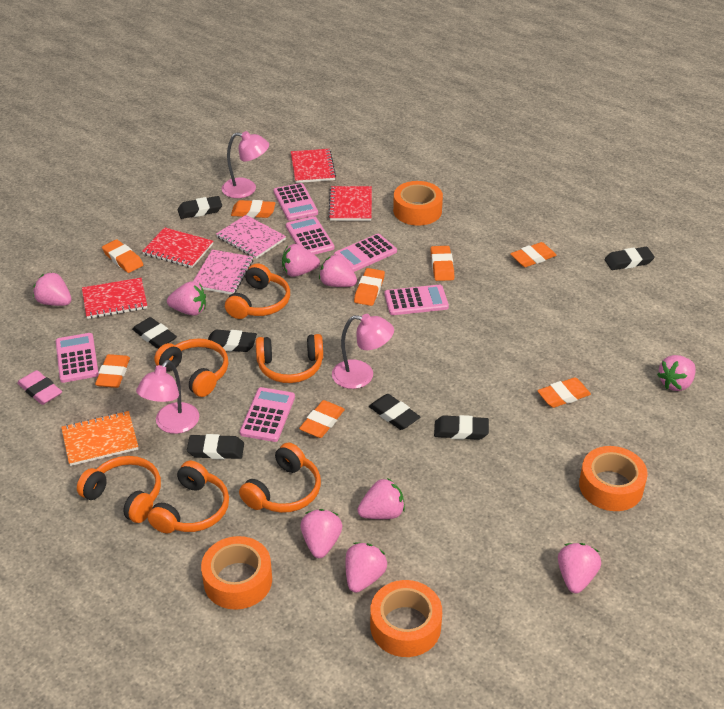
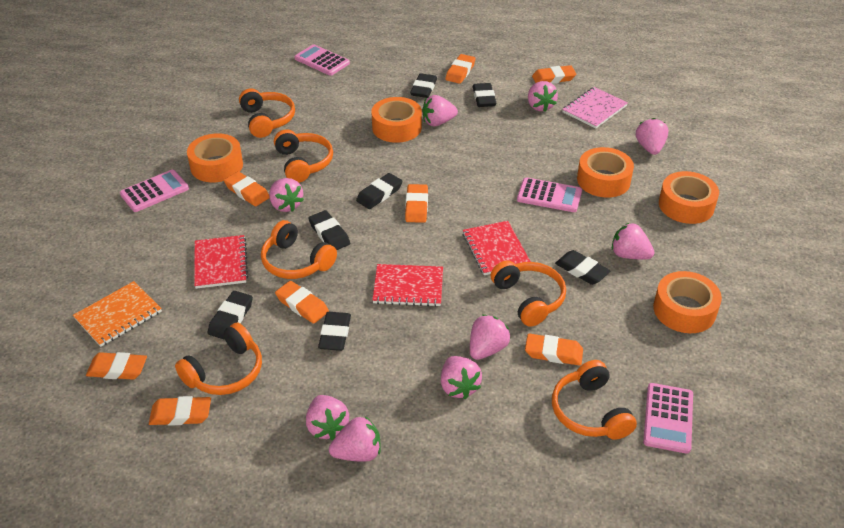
orange tape: [201,536,272,610] [370,580,442,657] [393,181,443,226] [579,446,648,511] = 4 -> [187,133,243,182] [371,97,422,143] [577,147,634,198] [653,271,722,333] [659,171,719,224] = 5
pink calculator: [56,333,99,383] [240,387,295,442] [274,183,318,221] [286,216,335,255] [334,234,397,272] [385,285,449,315] = 6 -> [120,170,189,212] [294,44,350,76] [517,177,582,212] [643,383,693,454] = 4
pink eraser: [17,370,62,405] = 1 -> none = 0
pink lamp: [136,360,199,434] [222,131,269,198] [332,314,394,389] = 3 -> none = 0
pink notebook: [193,250,253,294] [216,215,286,259] = 2 -> [562,87,628,129] = 1
red notebook: [82,278,147,319] [142,227,213,268] [291,149,336,183] [328,186,372,221] = 4 -> [194,235,248,289] [372,264,443,307] [463,221,531,275] = 3

